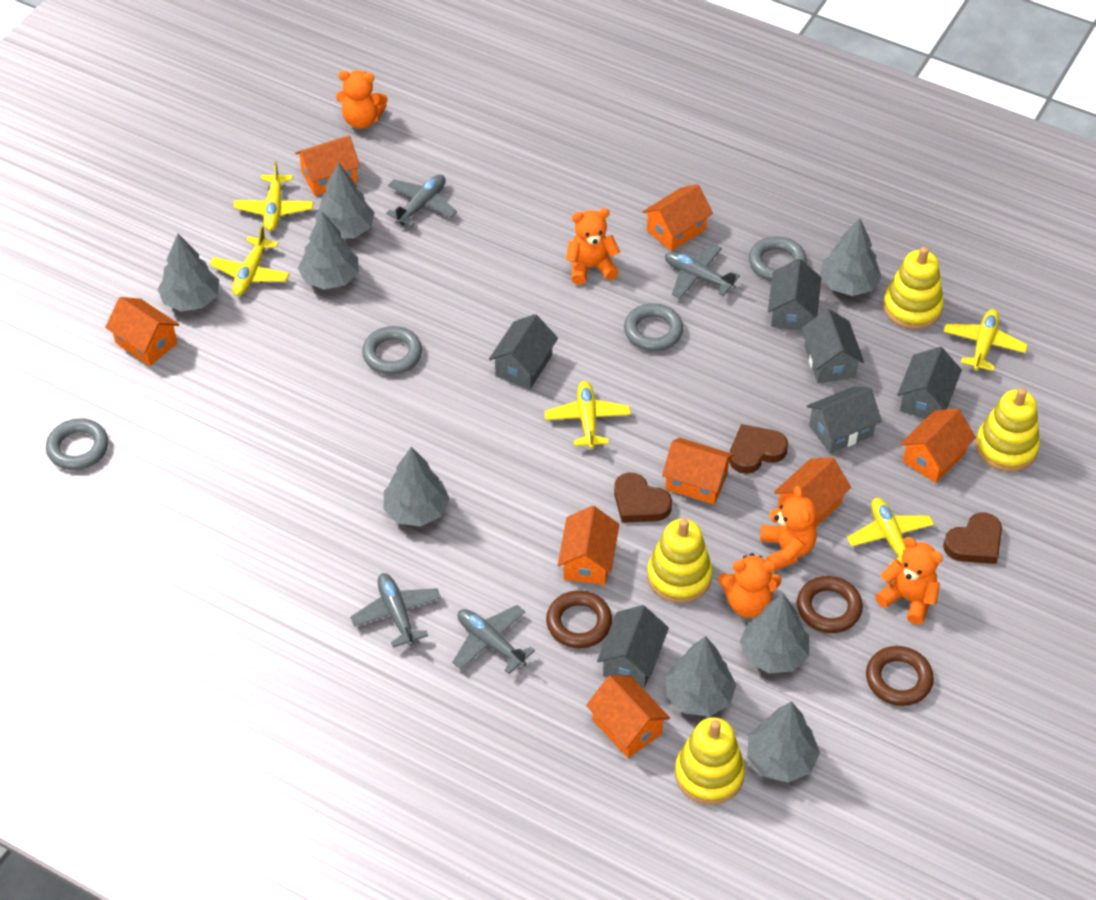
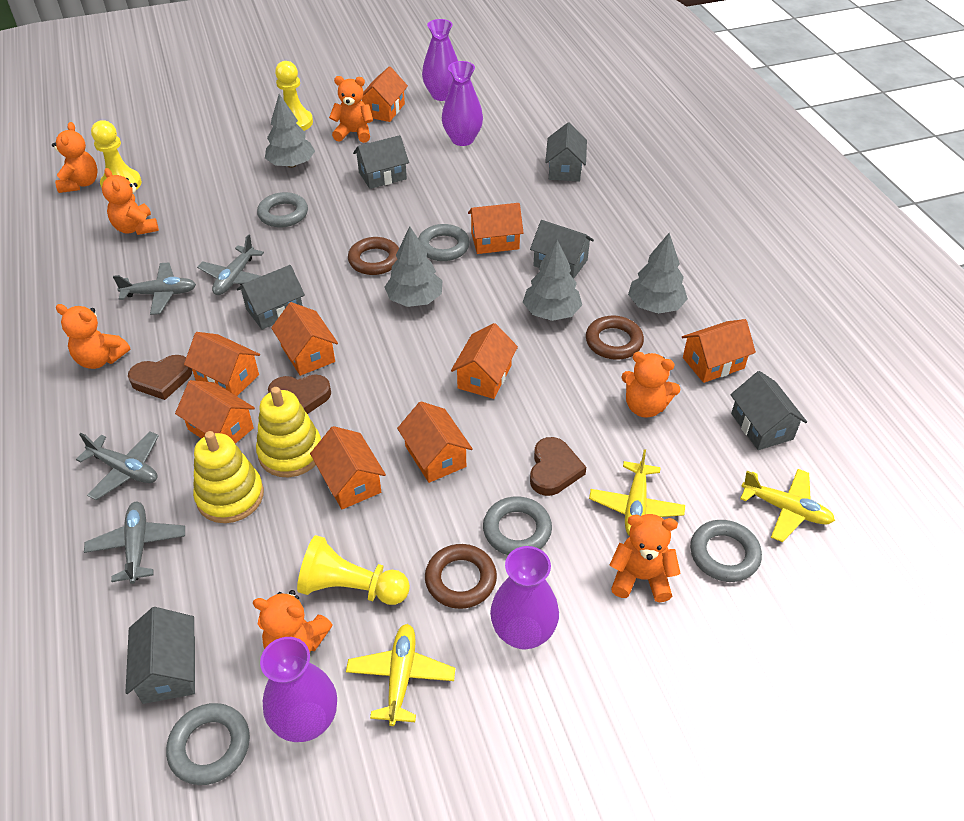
grey ring: [46,418,108,470] [362,326,422,375] [624,303,683,351] [749,236,807,281] = 4 -> [166,703,250,785] [257,192,308,227] [418,224,470,261] [483,496,552,555] [690,520,762,582] = 5
grey tree: [158,234,219,311] [298,211,359,289] [315,162,375,239] [383,447,450,526] [665,636,736,717] [740,593,809,673] [747,701,820,783] [820,218,882,296] = 8 -> [265,94,315,168] [385,226,442,307] [523,240,582,321] [628,233,688,314] = 4
orange house: [105,297,179,366] [295,136,360,196] [558,506,619,585] [586,675,670,758] [642,184,713,251] [662,438,734,505] [774,457,851,526] [900,408,976,483] = 8 -> [175,380,255,444] [184,332,260,396] [271,302,338,376] [310,426,386,509] [362,66,408,122] [397,401,473,483] [451,323,518,399] [468,203,524,254] [682,319,756,383] = 9
orange teddy bear: [336,70,388,129] [566,208,620,285] [718,553,781,618] [760,486,817,571] [875,537,943,625] = 5 -> [52,122,98,193] [56,304,130,369] [102,168,159,235] [253,590,333,652] [329,76,373,143] [610,514,681,602] [621,352,681,418] = 7
purple vase: none = 0 -> [260,637,337,742] [422,19,458,101] [442,61,483,146] [490,546,559,650] = 4
yellow pawn: none = 0 -> [91,120,142,190] [275,61,313,131] [297,535,410,605] = 3
yellow plane: [210,225,289,296] [233,161,313,231] [544,381,631,449] [847,498,934,565] [944,309,1028,371] = 5 -> [346,624,456,726] [589,449,685,536] [740,469,835,542] = 3
yellow stacking toy: [647,519,713,603] [675,717,745,805] [883,247,944,329] [975,388,1040,472] = 4 -> [193,431,264,523] [256,387,321,477] = 2

